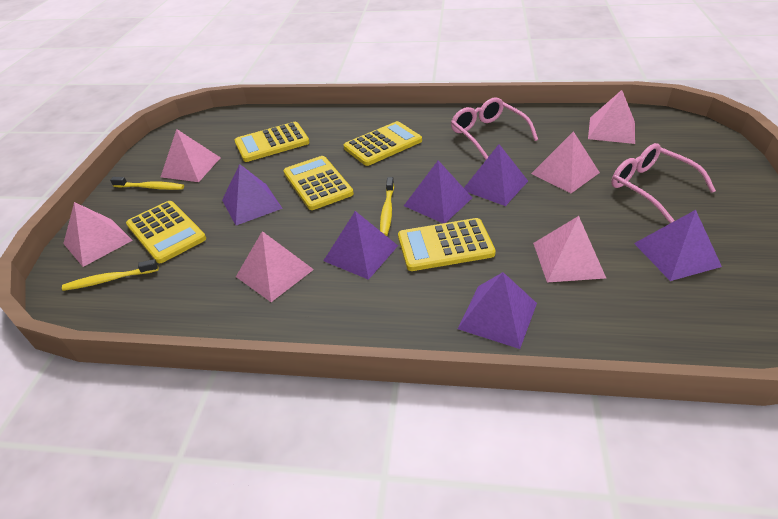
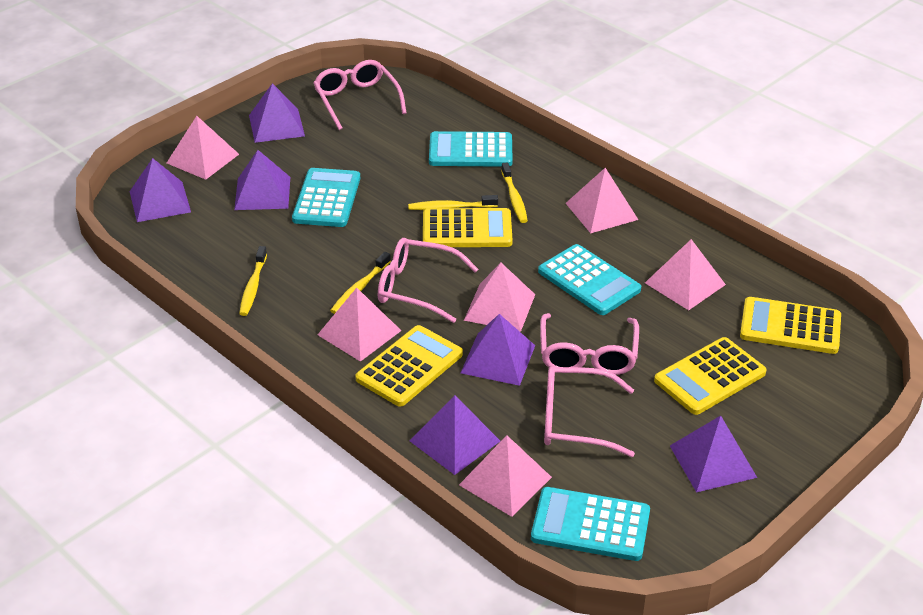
pink glasses: [451,97,538,160] [611,143,716,223] = 2 -> [313,60,406,130] [378,238,478,323] [540,313,639,375] [544,366,635,457] = 4
turquoise calculator: none = 0 -> [292,168,360,227] [429,131,513,167] [531,487,650,561] [538,244,641,315] = 4
yellow calculator: [126,201,206,263] [234,122,310,162] [283,156,354,210] [344,121,422,166] [398,218,496,271] = 5 -> [355,325,463,407] [423,208,513,248] [654,337,767,415] [740,297,841,354] = 4
yellow toothbrush: [62,259,159,291] [110,177,184,190] [380,177,394,236] = 3 -> [239,246,267,316] [330,252,391,314] [408,195,498,210] [501,162,528,223] = 4

